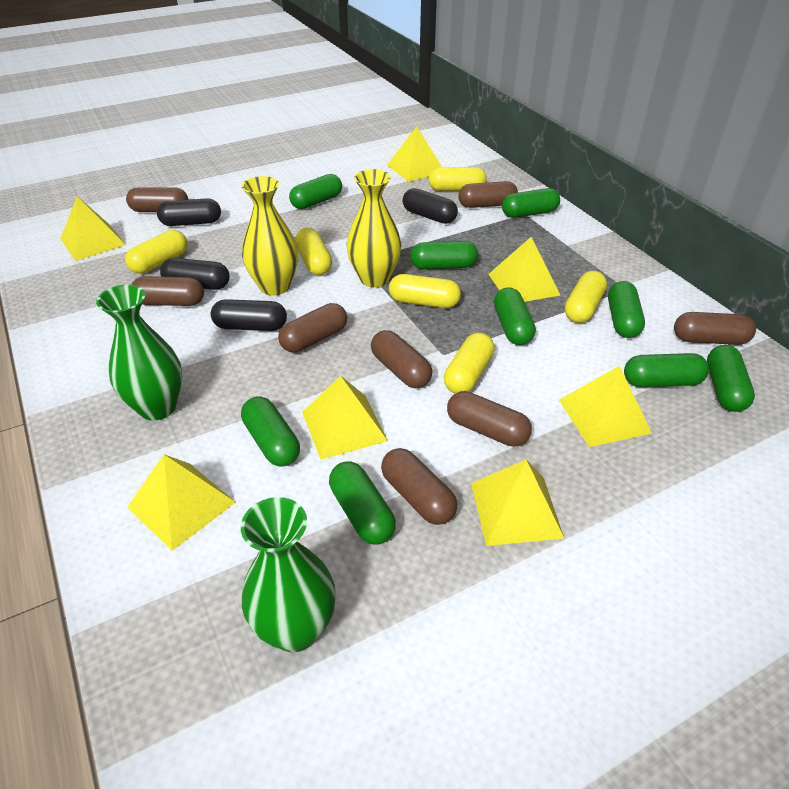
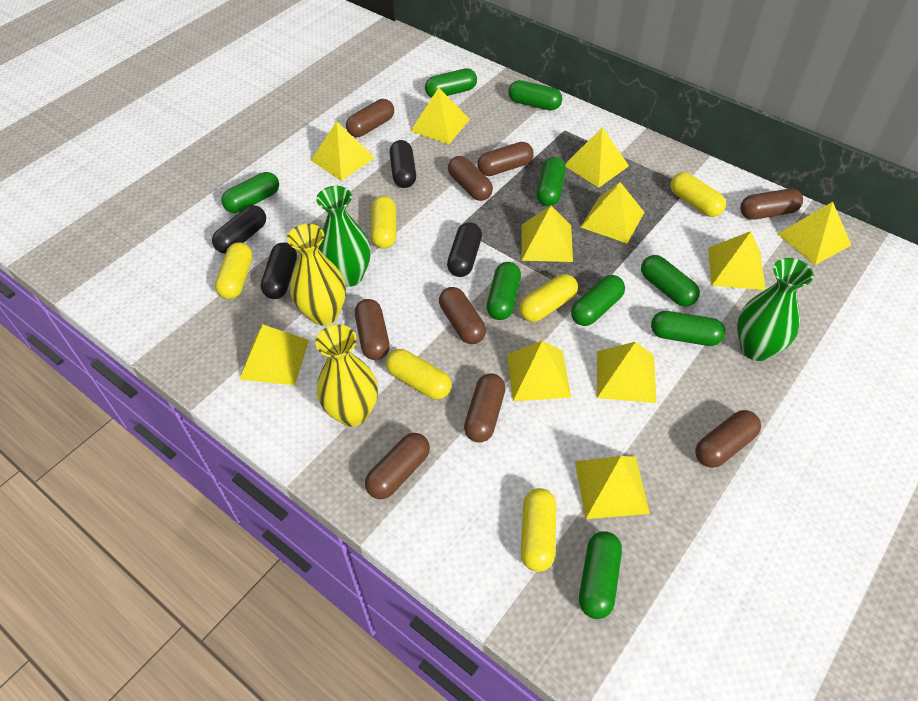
brown capsule: [126,187,188,212] [131,276,204,306] [278,303,347,353] [371,330,432,388] [381,448,457,525] [447,391,532,447] [458,181,518,208] [674,312,756,345] = 8 -> [346,99,394,137] [355,299,390,360] [365,433,430,499] [439,287,486,344] [448,156,493,201] [464,373,506,442] [478,142,534,176] [695,410,761,468] [740,188,803,220] = 9
yellow pyramid: [60,196,126,261] [127,454,236,551] [302,375,388,459] [387,126,442,182] [471,460,565,546] [488,237,560,302] [559,366,652,447] = 7 -> [239,324,309,385] [311,121,375,181] [411,87,470,144] [507,340,571,401] [522,205,573,262] [565,127,629,188] [575,456,650,519] [581,182,644,243] [597,342,656,403] [708,231,766,290] [778,202,851,265] = 11

